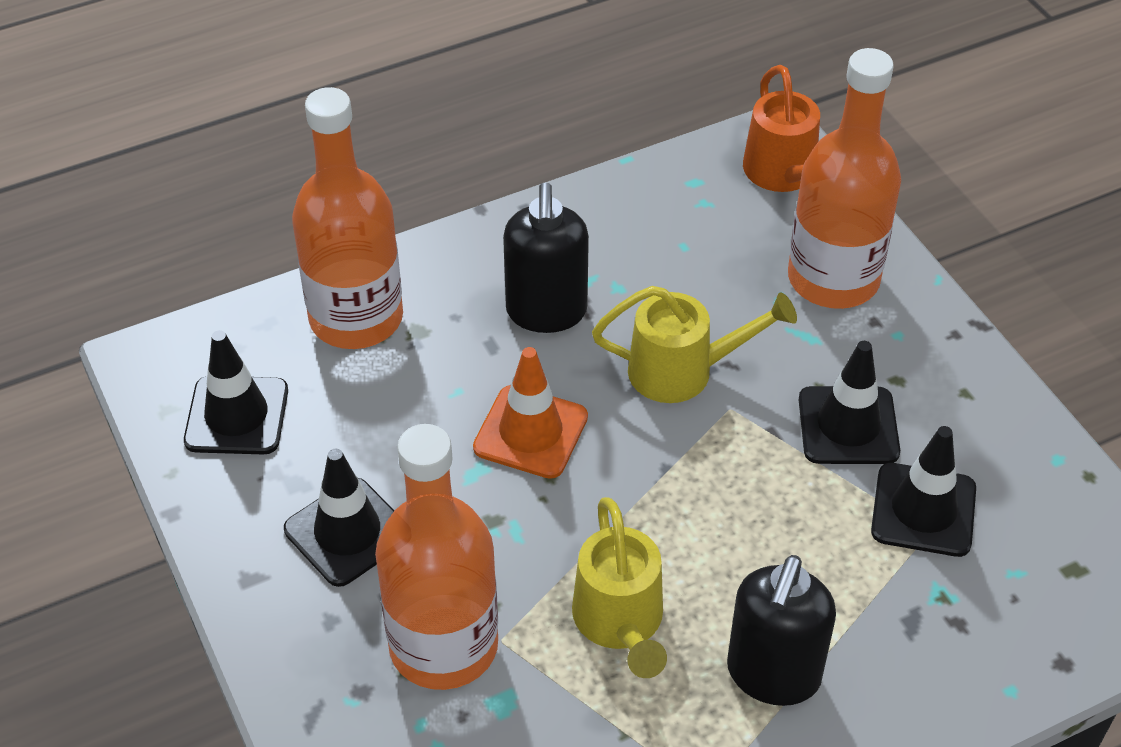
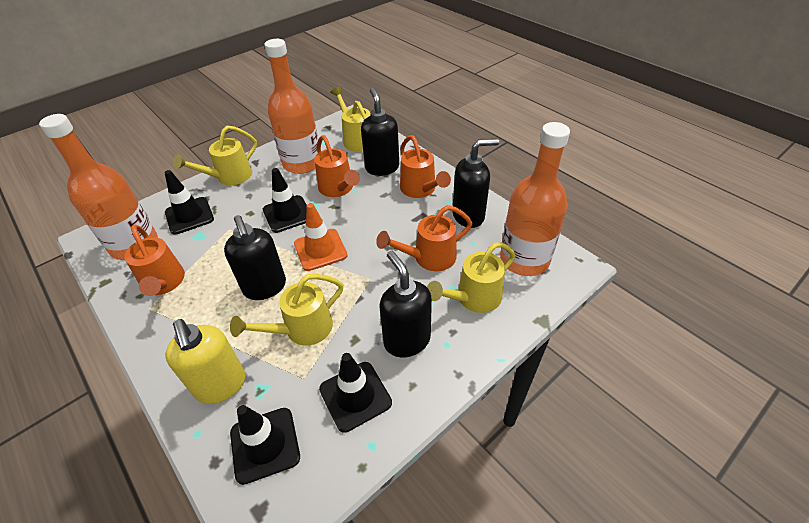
black soap dispenser: [503,182,589,333] [727,555,836,706] = 2 -> [224,215,286,300] [361,88,399,176] [380,251,432,357] [452,138,499,228] = 4
orange watering can: [743,65,820,192] = 1 -> [125,224,185,296] [314,135,360,197] [376,205,472,271] [400,135,451,198] = 4
yellow soap dispenser: none = 0 -> [165,319,246,404] = 1
yellow watering can: [572,497,667,678] [592,286,797,403] = 2 -> [173,126,257,185] [230,274,344,346] [330,87,371,152] [427,242,516,313] = 4

